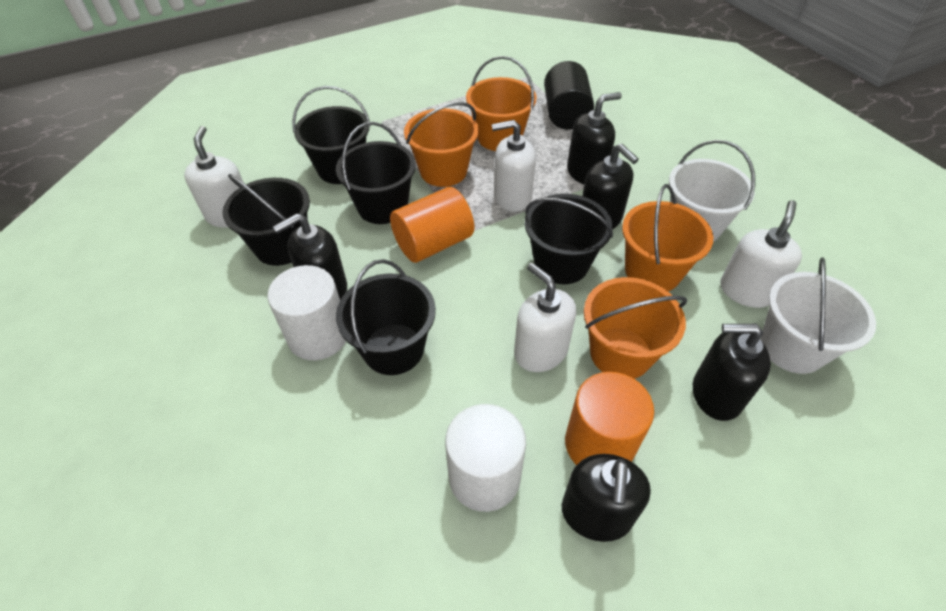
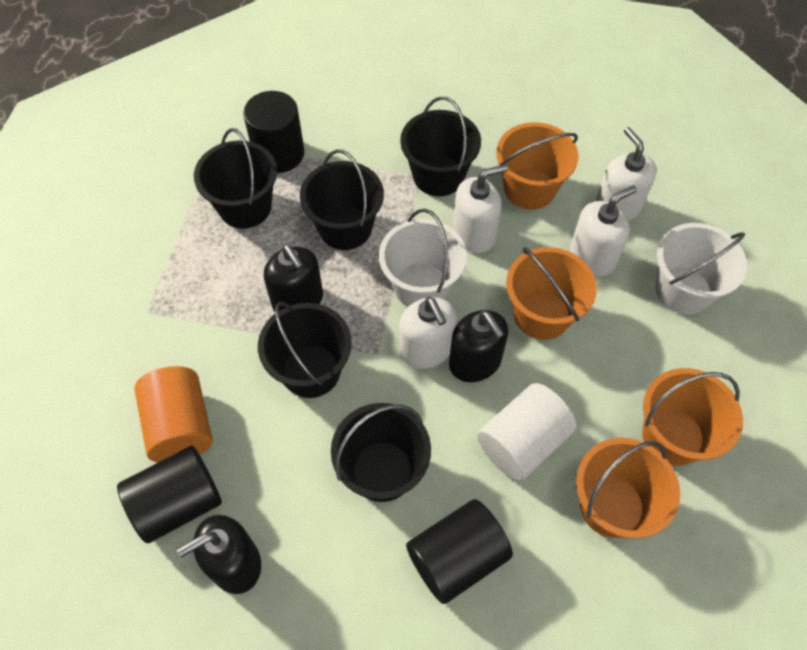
black cylinder: [544,61,594,130] = 1 -> [117,446,222,543] [243,91,304,173] [406,499,513,604] = 3
black soap dispenser: [273,213,347,300] [562,454,651,542] [567,92,622,184] [582,143,639,229] [693,324,771,421] = 5 -> [177,515,261,594] [264,244,323,312] [449,310,508,382] = 3
orange cylinder: [390,187,474,263] [565,372,654,465] = 2 -> [134,366,213,463] = 1
white cylinder: [267,265,346,360] [445,404,526,512] = 2 -> [477,383,576,481] = 1

